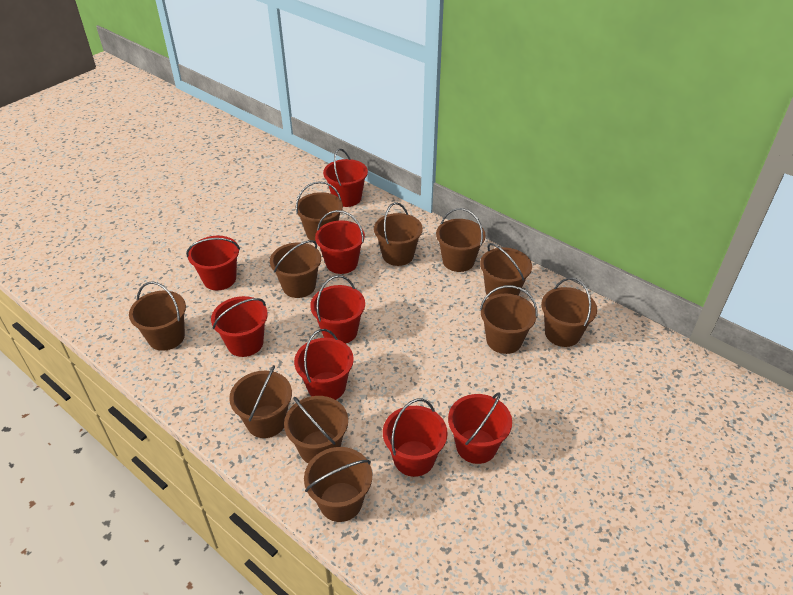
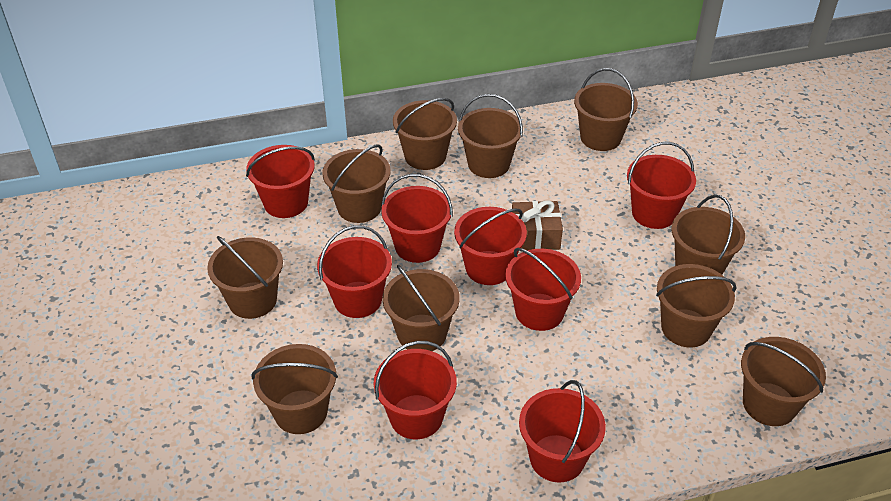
brown bucket: [129,282,186,351] [229,365,292,438] [270,240,321,298] [284,396,348,464] [296,181,343,242] [304,447,372,522] [374,202,423,266] [436,208,486,272] [480,243,532,298] [480,285,538,354] [541,278,597,347] = 11 -> [207,236,283,319] [251,344,338,434] [322,145,391,223] [383,265,460,351] [393,98,457,170] [458,94,523,178] [574,68,638,151] [656,264,736,348] [672,195,745,274] [741,337,826,426] = 10
brown gift: none = 0 -> [512,200,563,250] = 1

